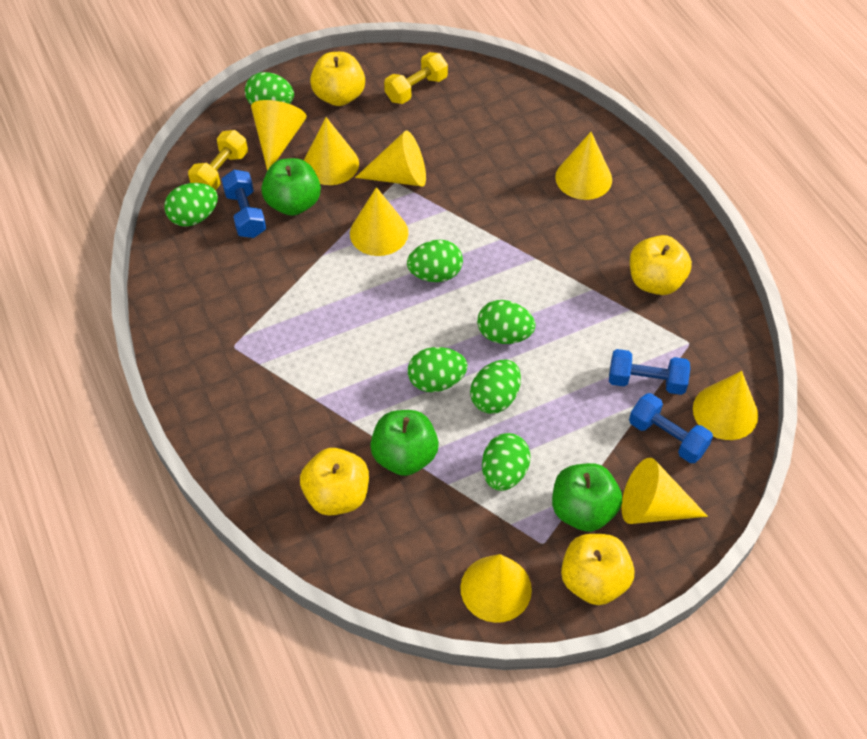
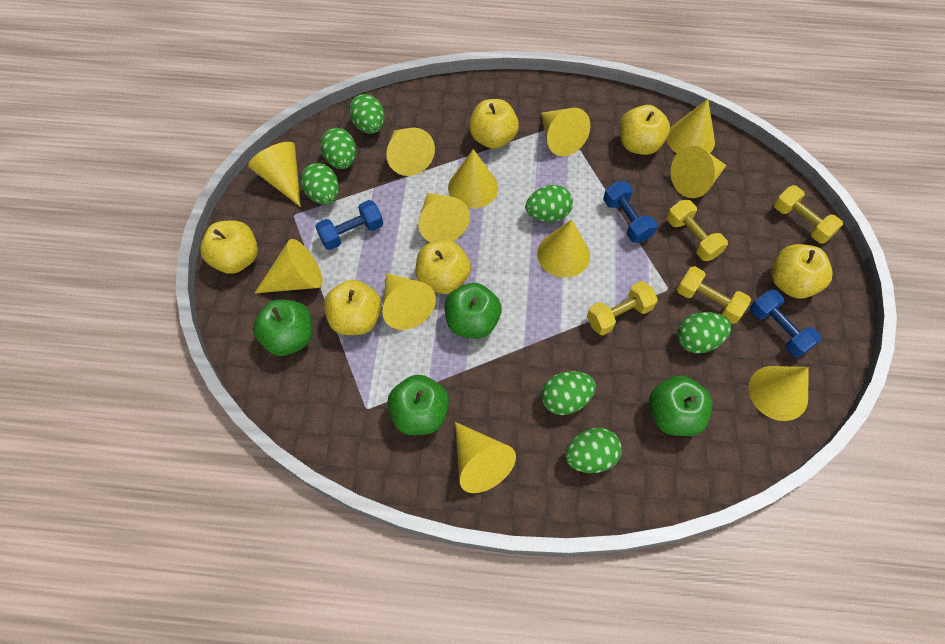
green apple: [261,158,321,216] [370,410,439,476] [552,463,622,532] = 3 -> [253,299,313,356] [387,375,449,435] [444,283,502,338] [649,376,713,436] = 4
yellow apple: [300,448,369,516] [310,52,365,106] [561,534,634,605] [630,235,692,295] = 4 -> [200,220,258,274] [324,280,382,335] [415,240,471,294] [469,99,519,149] [619,105,670,155] [771,244,833,298] = 6
yellow cone: [251,100,307,171] [304,117,359,185] [350,187,408,256] [355,131,426,187] [460,554,532,623] [555,132,612,200] [621,458,708,524] [693,371,758,440] = 8 -> [248,142,301,207] [255,239,323,293] [382,273,436,330] [386,128,435,176] [418,193,470,242] [448,149,498,208] [455,422,516,493] [537,219,590,278] [541,108,590,156] [667,99,715,153] [671,146,727,198] [749,366,809,421] = 12
yellow dumbbell: [188,130,248,190] [384,52,448,104] = 2 -> [587,281,658,335] [667,200,728,261] [677,266,751,324] [774,186,843,244] = 4

